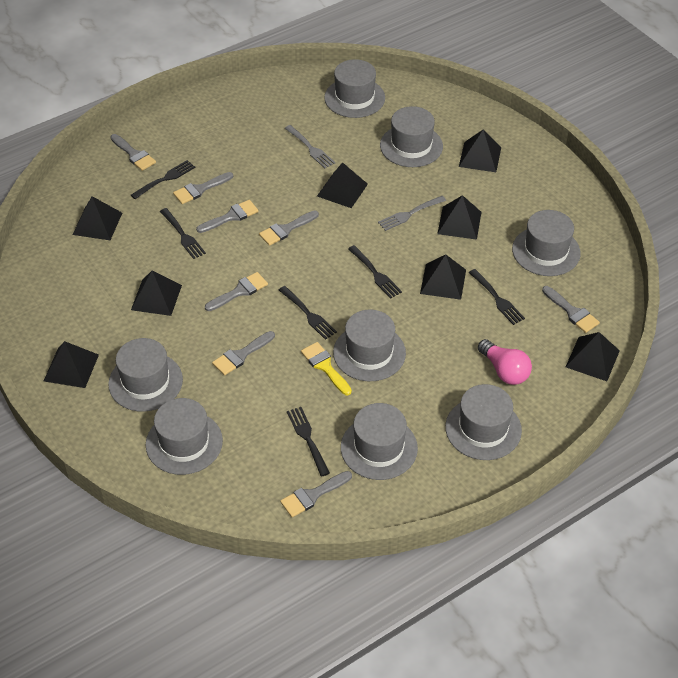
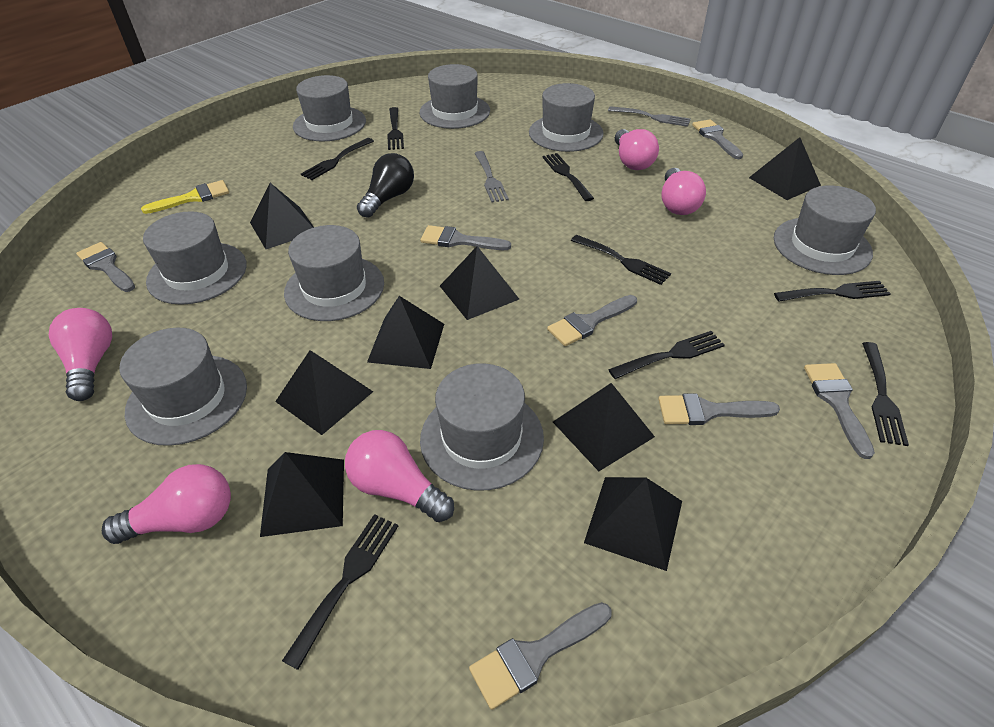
black fork: [131,160,195,199] [160,208,206,259] [279,286,337,340] [287,407,330,477] [348,245,402,299] [469,269,525,325] = 6 -> [282,514,398,670] [301,138,374,180] [387,107,404,150] [542,153,594,201] [571,235,671,285] [608,331,725,379] [774,281,891,302] [862,342,909,446] = 8
black light bulb: none = 0 -> [357,153,414,218] = 1
grey brush: [110,134,156,171] [173,172,233,204] [196,200,259,233] [205,272,268,311] [212,331,275,375] [259,210,319,246] [280,471,352,517] [542,286,600,333] = 8 -> [76,242,135,292] [420,225,511,250] [469,602,612,710] [547,295,637,346] [658,393,780,425] [692,119,743,159] [804,363,875,459] = 7
pink light bulb: [478,339,532,385] = 1 -> [49,308,112,401] [102,464,231,544] [345,430,454,522] [615,129,659,170] [661,168,706,215] = 5

